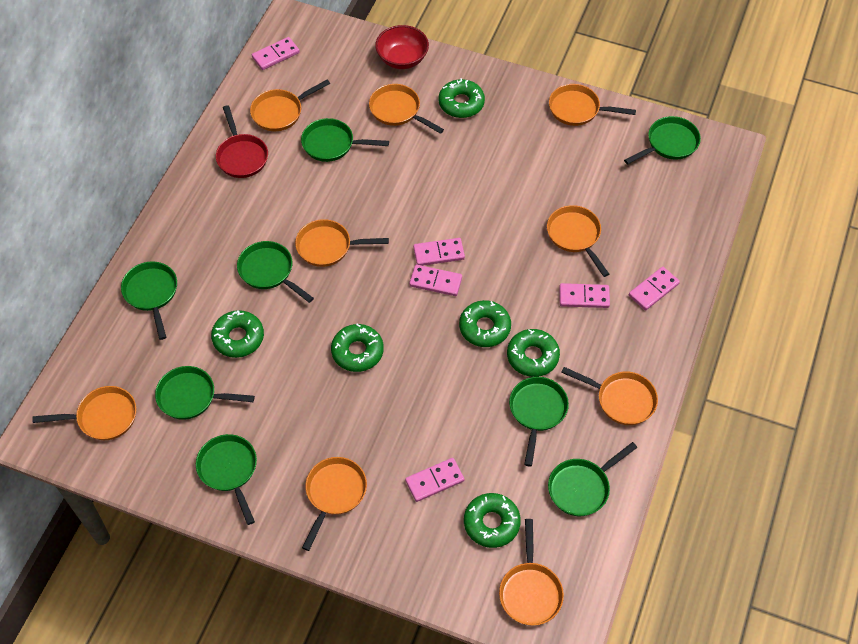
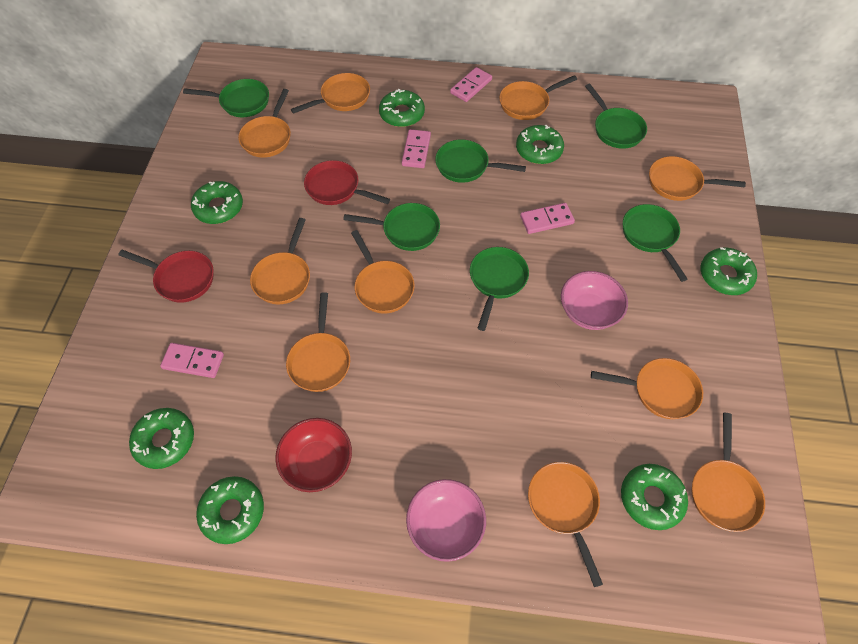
green donut: [211,310,264,358] [331,324,384,372] [438,78,485,118] [459,300,511,347] [464,493,521,548] [507,329,560,377] = 6 -> [129,408,194,469] [191,181,243,224] [196,476,264,544] [379,89,425,127] [516,125,564,164] [621,464,688,530] [700,247,757,295] = 7
green pan: [121,261,177,340] [155,366,255,420] [196,434,257,525] [237,241,314,303] [301,118,389,162] [509,377,569,467] [548,442,637,516] [624,116,701,165] = 8 -> [183,79,269,117] [343,203,440,251] [435,139,526,183] [470,247,529,331] [585,84,647,149] [623,204,688,282] = 6
orange pan: [33,386,136,440] [250,79,330,131] [295,219,389,267] [302,457,367,551] [369,84,444,134] [499,519,564,626] [547,205,609,277] [549,84,636,126] [561,367,658,425] = 9 -> [238,89,291,158] [250,218,310,304] [286,292,350,392] [291,73,370,114] [351,230,415,314] [499,75,577,120] [528,462,603,587] [591,358,703,419] [649,156,746,201] [692,413,765,532] = 10
pink bowl: none = 0 -> [406,479,486,562] [561,271,628,330] = 2
pink domino: [252,37,300,70] [405,458,464,502] [409,265,462,296] [413,238,465,266] [559,283,610,308] [629,267,680,310] = 6 -> [160,343,224,378] [402,129,431,168] [450,67,492,102] [520,203,575,234] = 4
red pan: [216,105,268,178] = 1 -> [118,250,214,303] [304,160,390,205] = 2

